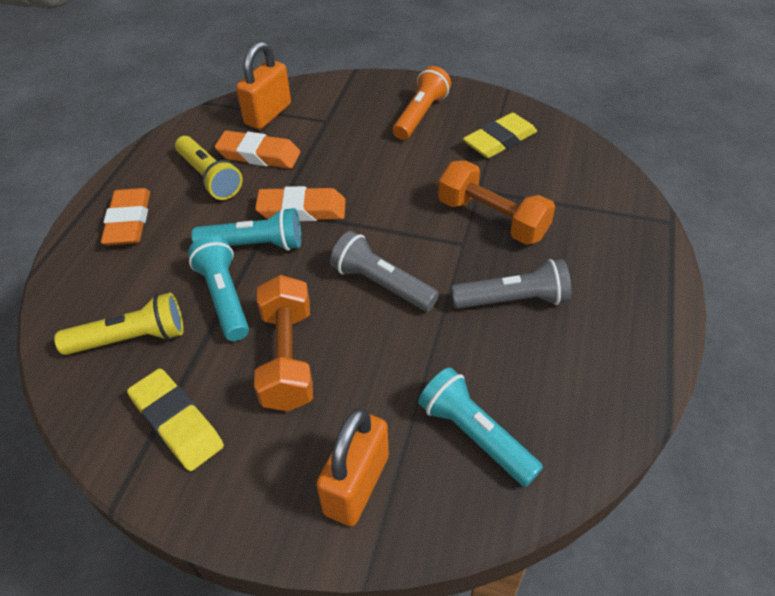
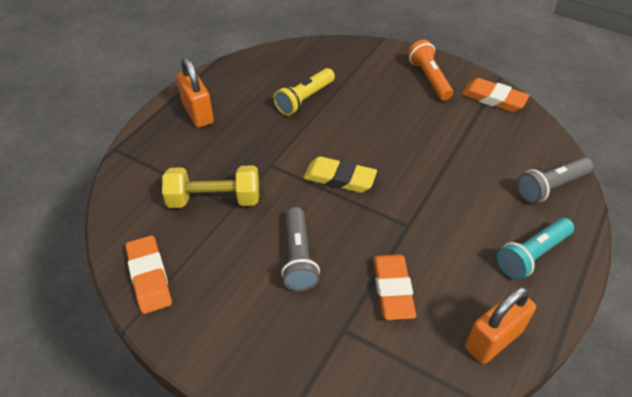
orange dumbbell: [254,275,313,412] [438,160,555,245] = 2 -> none = 0
turquoise flashlight: [188,235,249,341] [191,208,301,251] [418,367,543,487] = 3 -> [497,218,574,280] = 1
yellow dumbbell: none = 0 -> [162,165,259,208] = 1
yellow eraser: [127,368,224,471] [463,113,537,158] = 2 -> [303,156,377,193] = 1
yellow flashlight: [54,293,184,355] [175,136,243,200] = 2 -> [273,68,335,116] = 1

